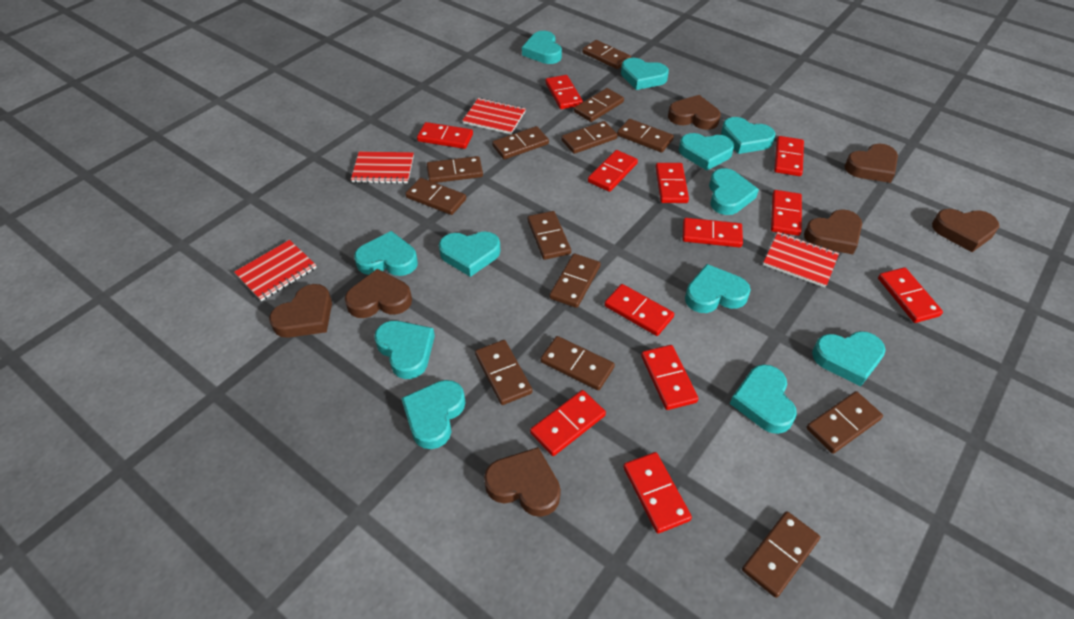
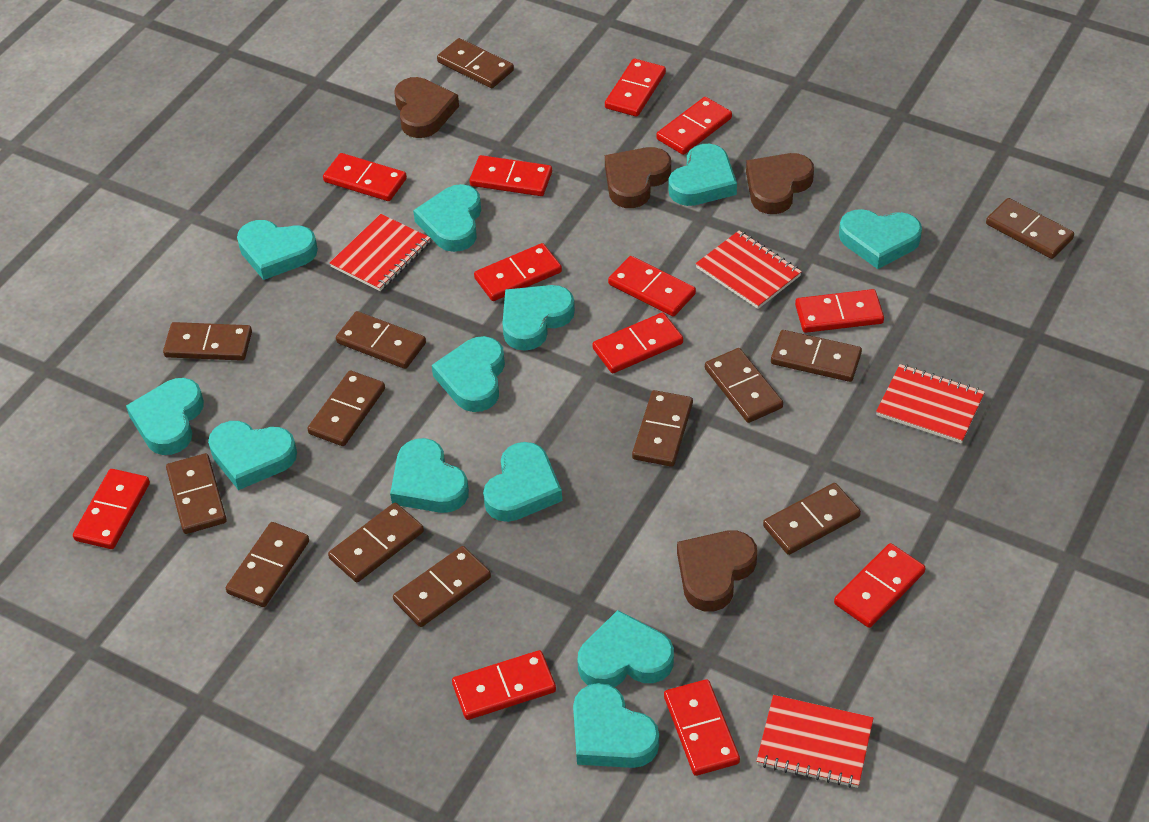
brown heart: [269,284,332,338] [345,269,412,318] [484,447,561,517] [668,95,721,130] [804,209,862,254] [845,144,898,183] [932,209,999,252] = 7 -> [394,77,459,138] [605,147,671,208] [677,530,757,612] [746,153,814,214] = 4

